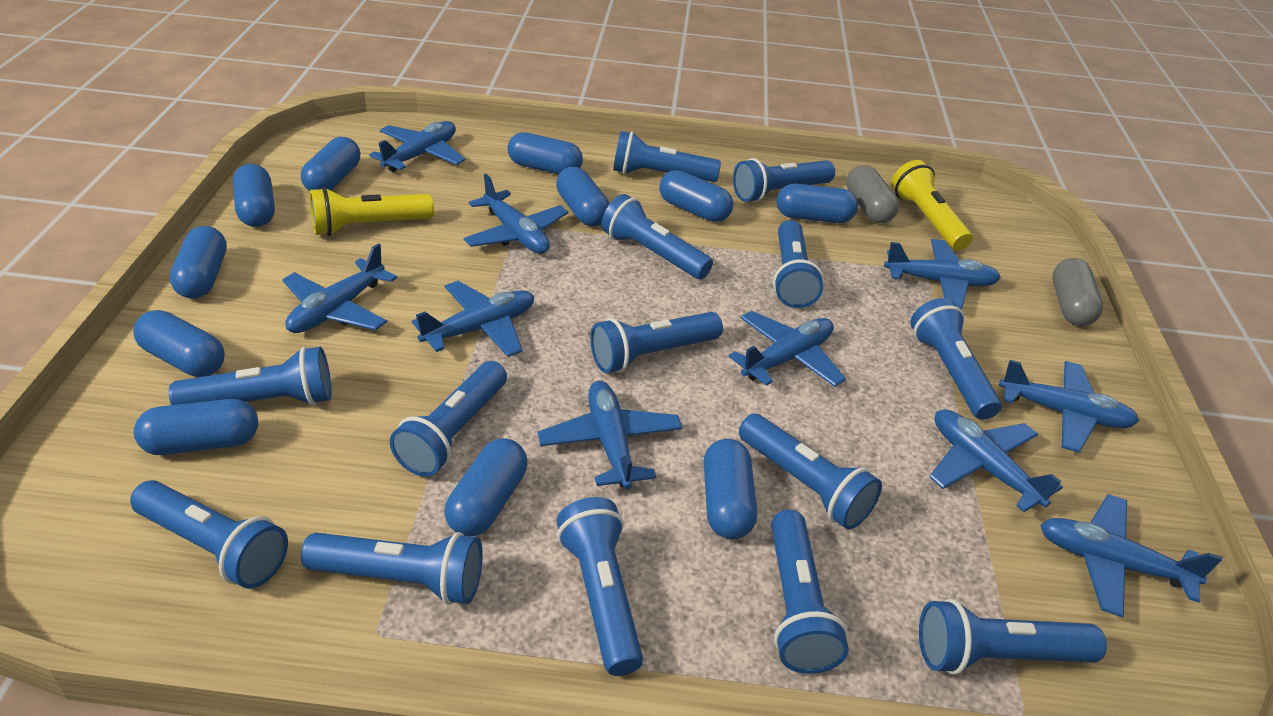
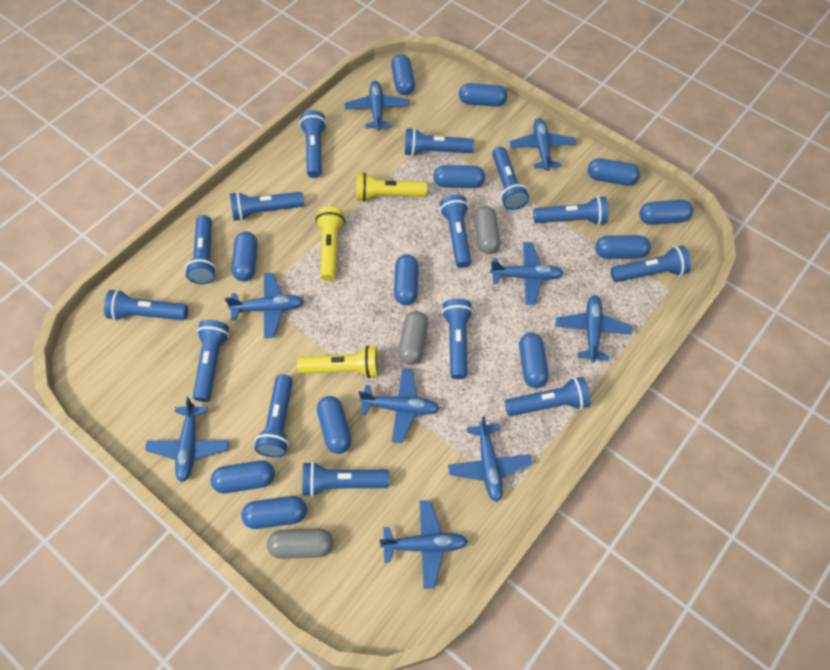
blue capsule: [133,310,225,377] [134,399,258,455] [170,226,227,299] [233,164,275,227] [301,137,360,191] [444,438,527,536] [508,132,583,174] [556,167,610,226] [659,170,733,222] [704,439,757,539] [777,184,858,223] = 11 -> [210,460,275,493] [231,232,258,281] [241,496,307,529] [317,396,352,454] [391,54,415,95] [394,254,418,305] [433,165,485,188] [459,83,507,106] [519,333,549,388] [588,158,640,186] [595,235,651,259] [639,200,693,225] = 12
blue plane: [282,243,397,333] [370,121,465,172] [412,281,534,357] [463,174,568,254] [538,381,683,489] [729,311,846,387] [884,239,1001,310] [929,409,1063,512] [999,360,1139,453] [1040,494,1222,618] = 10 -> [145,397,229,482] [225,273,304,338] [344,81,409,131] [359,368,440,443] [380,500,468,589] [448,416,532,502] [490,242,563,305] [509,118,576,171] [556,295,632,363] = 9
grey capsule: [846,165,899,223] [1053,258,1103,326] = 2 -> [267,528,334,559] [398,311,428,365] [474,206,500,254] = 3
yellow flashlight: [310,187,434,236] [891,160,973,251] = 2 -> [297,346,379,378] [316,207,345,281] [356,172,427,202] = 3

